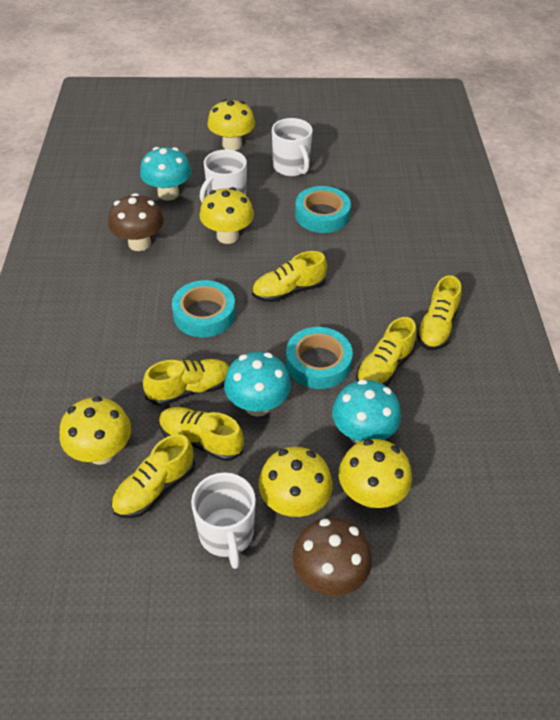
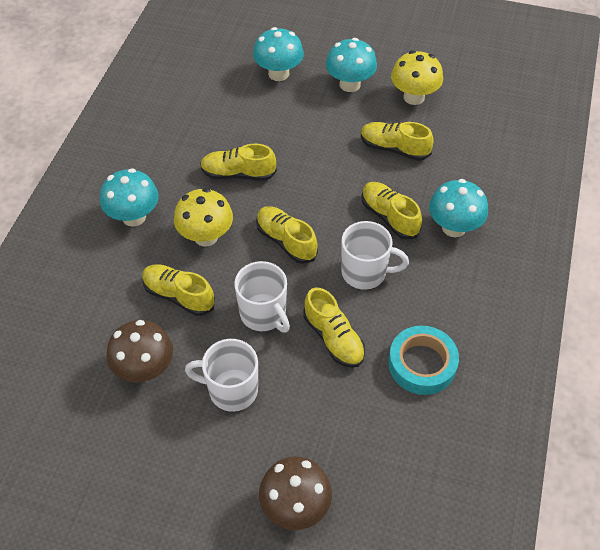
turquoise mushroom: [140,147,192,200] [224,352,291,417] [332,379,401,444] = 3 -> [100,168,158,227] [253,27,304,81] [326,38,377,92] [429,179,488,237] = 4
turquoise tape: [172,280,235,337] [286,327,353,389] [295,186,351,233] = 3 -> [388,326,459,395] = 1
yellow mushroom: [60,396,131,465] [199,187,254,244] [207,99,255,150] [258,447,333,517] [339,439,412,508] = 5 -> [174,188,233,247] [391,51,443,105] = 2

